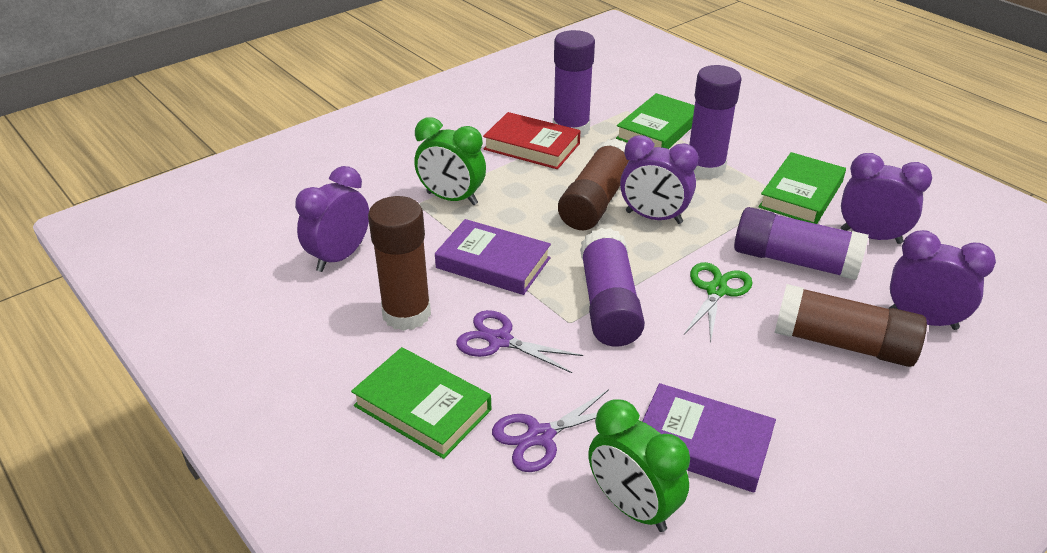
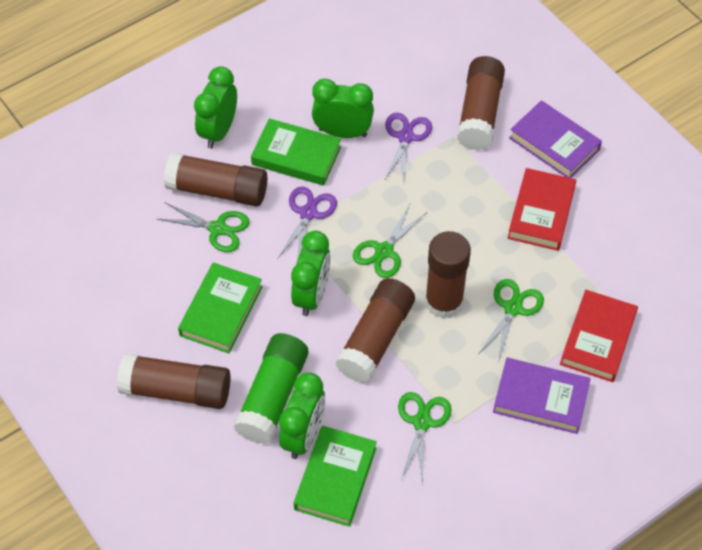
brown glue stick: [368,196,431,331] [558,138,629,230] [775,284,927,367] = 3 -> [117,353,231,409] [164,152,267,207] [335,278,415,383] [425,231,471,319] [457,56,505,150] = 5
green clock: [414,117,486,205] [588,399,690,532] = 2 -> [194,66,237,149] [279,372,325,459] [291,231,331,316] [312,79,374,138] = 4
green glue stick: none = 0 -> [233,333,309,444] = 1
green scissors: [684,262,753,343] = 1 -> [157,203,250,252] [353,204,427,278] [398,392,452,485] [479,279,544,363] = 4
purple clock: [295,166,369,272] [620,135,699,224] [841,153,932,244] [888,230,996,330] = 4 -> none = 0
purple glue stick: [553,30,595,137] [580,228,645,347] [689,65,742,180] [734,207,869,280] = 4 -> none = 0
red book: [483,112,580,169] = 1 -> [508,168,576,251] [560,290,638,382] = 2

